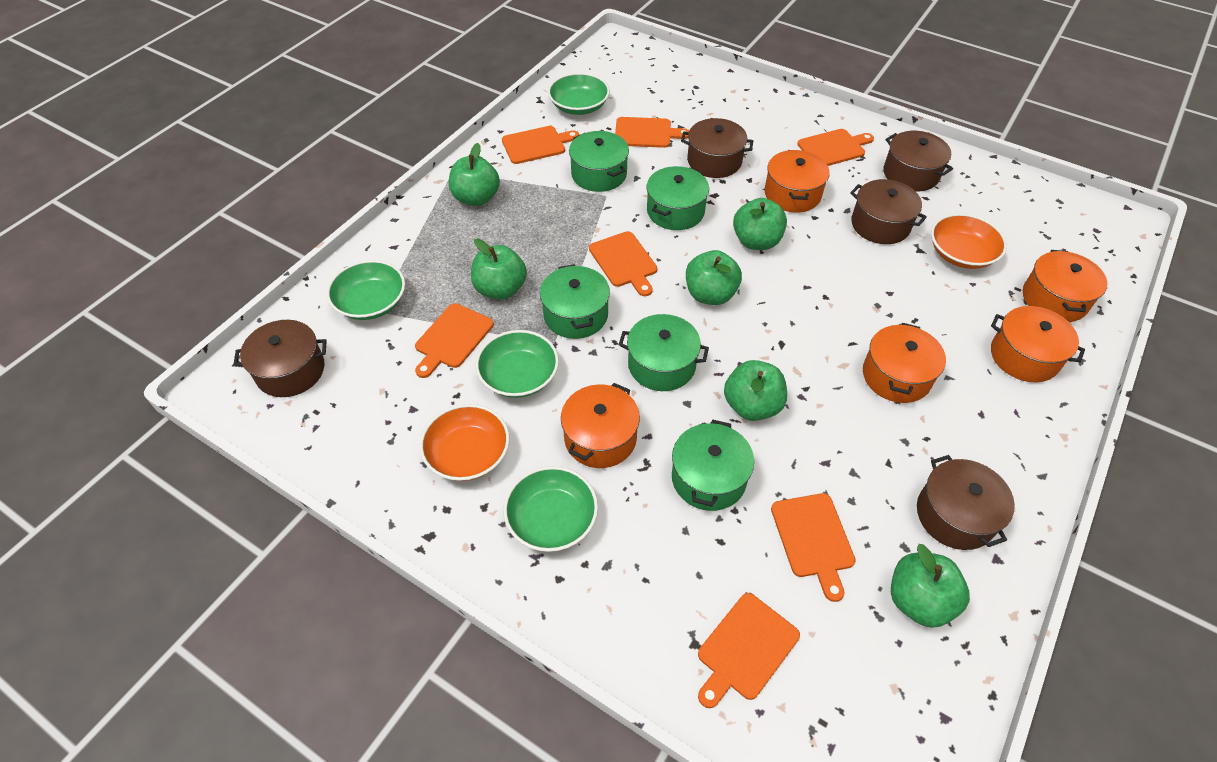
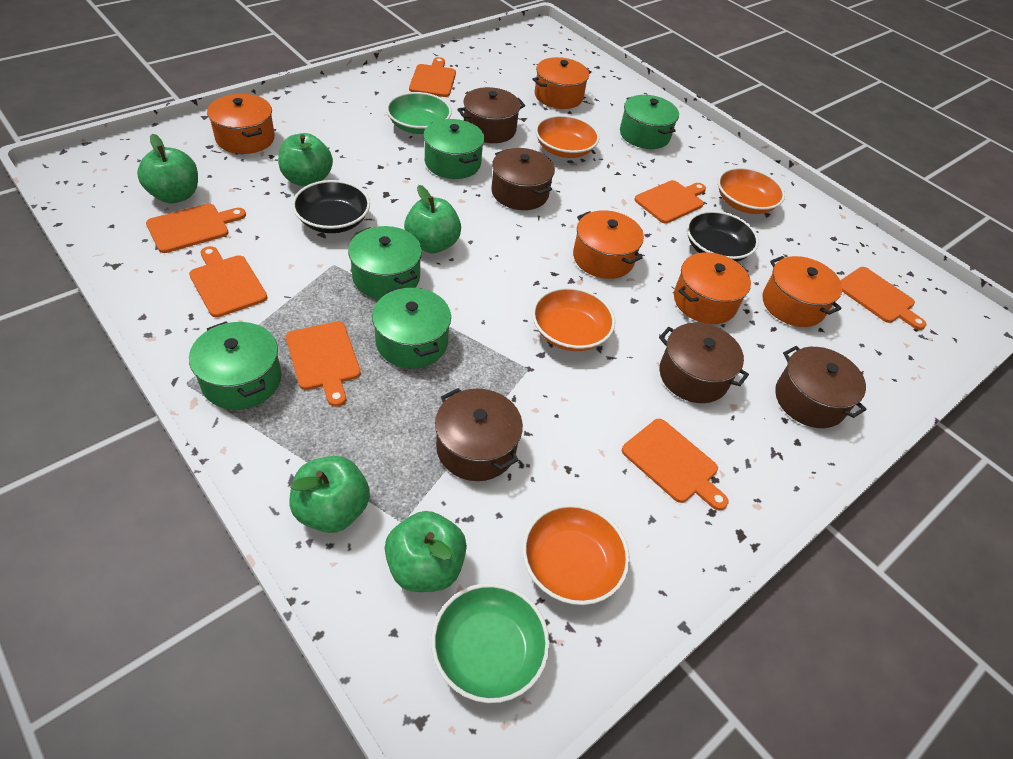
black bowl: none = 0 -> [292,180,370,233] [686,210,759,262] = 2
green apple: [449,143,500,206] [471,239,527,300] [686,250,742,305] [724,360,787,421] [733,198,787,250] [891,544,970,628] = 6 -> [137,134,198,203] [278,133,333,187] [289,456,370,533] [385,511,467,592] [404,185,461,253] = 5
green bowl: [327,260,405,320] [476,330,559,398] [503,466,598,552] [548,73,610,115] = 4 -> [386,92,452,134] [431,583,550,703] = 2
orange bowl: [420,404,510,481] [931,213,1007,269] = 2 -> [522,504,630,605] [532,287,615,351] [535,115,600,158] [718,167,785,214] = 4

